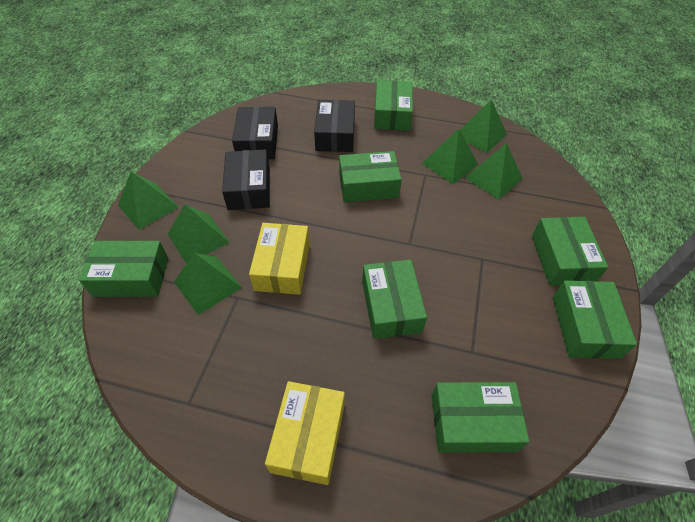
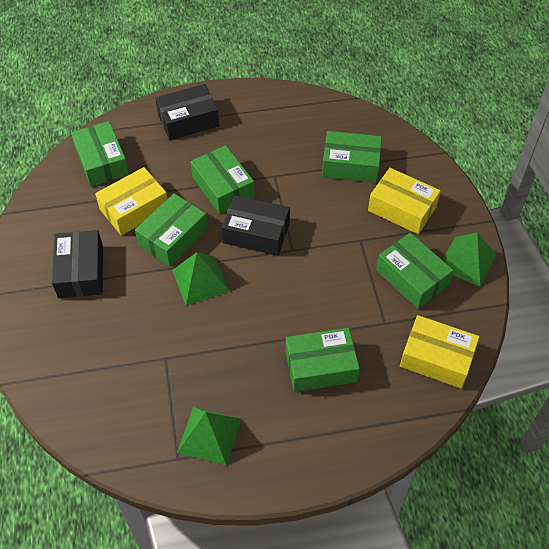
green box: [79,241,169,297] [339,151,402,202] [362,260,427,339] [374,80,413,131] [432,382,529,453] [532,217,608,286] [553,281,637,359] = 7 -> [71,121,129,187] [135,193,208,266] [191,145,255,214] [285,328,360,392] [322,131,382,183] [376,233,453,309] = 6
green pyramid: [118,172,179,230] [168,204,230,264] [174,253,242,315] [422,129,478,184] [460,100,507,153] [465,143,523,199] = 6 -> [172,252,230,306] [177,407,241,466] [443,233,496,287] = 3
yellow box: [249,223,310,295] [265,381,345,485] = 2 -> [95,167,167,235] [368,168,441,234] [400,315,479,388] = 3

